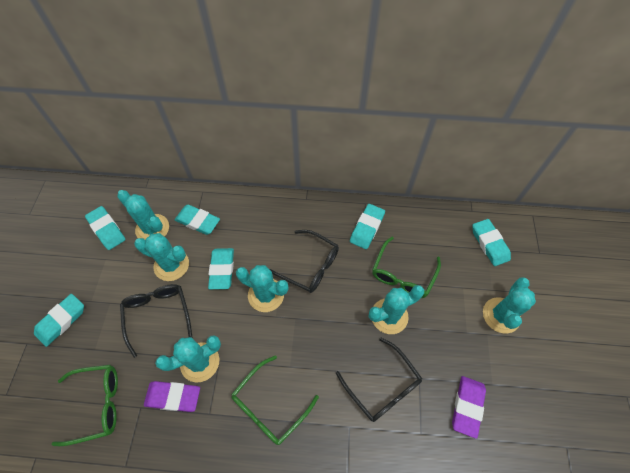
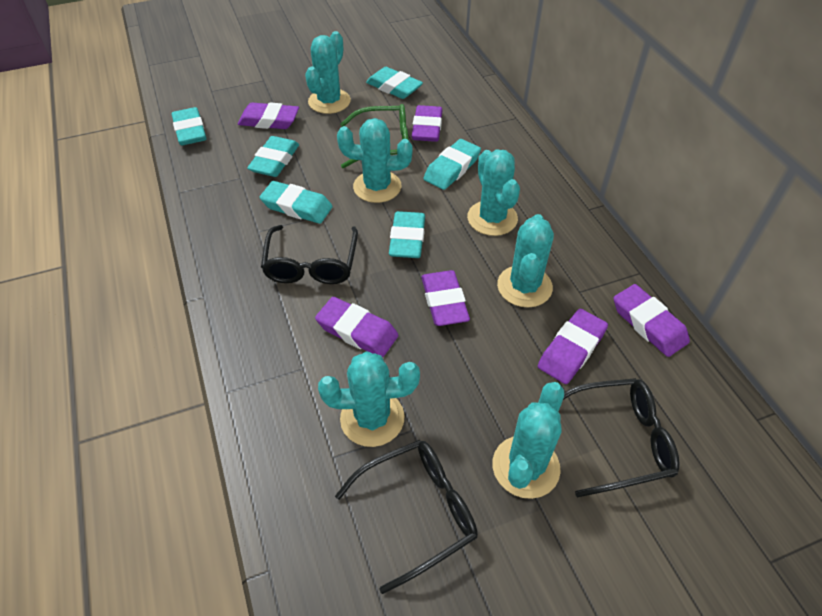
green glasses: [52,365,118,446] [231,355,319,445] [372,237,441,298] = 3 -> [340,104,409,168] = 1
purple eraser: [144,381,200,412] [452,376,486,439] = 2 -> [238,102,299,129] [315,297,399,358] [412,105,442,142] [421,270,470,326] [538,309,608,384] [614,284,690,357] = 6

